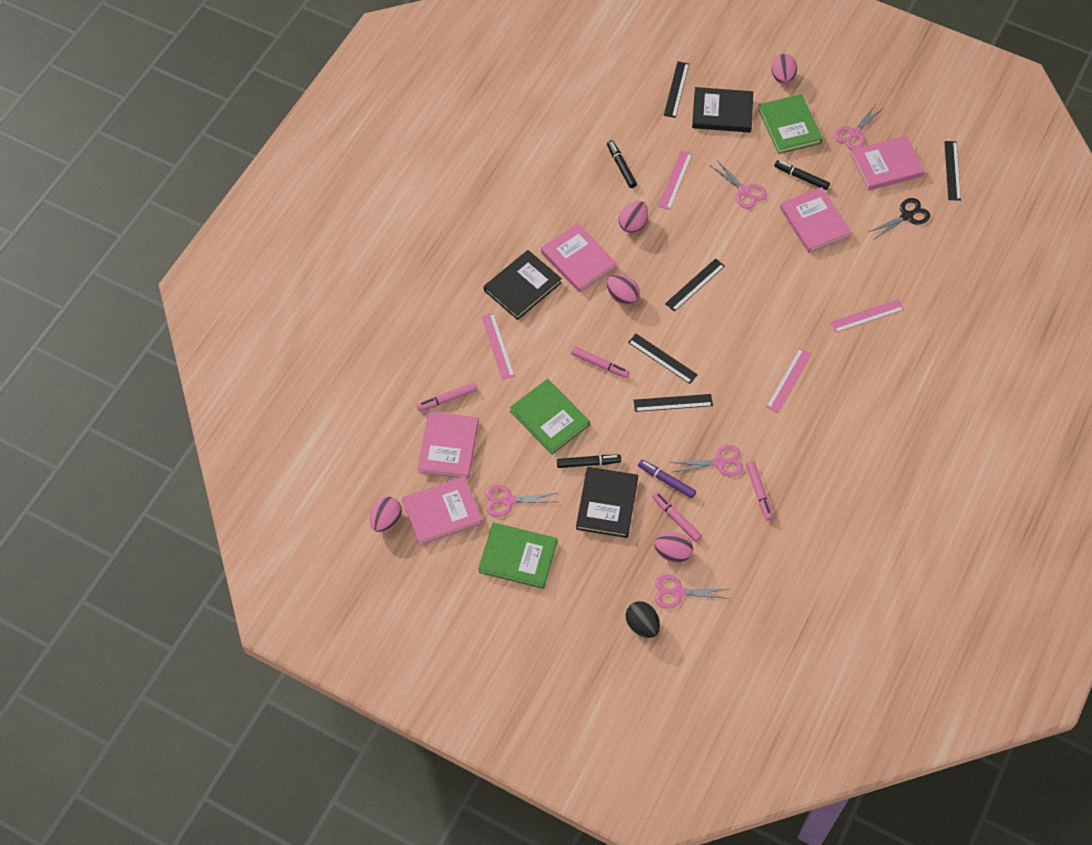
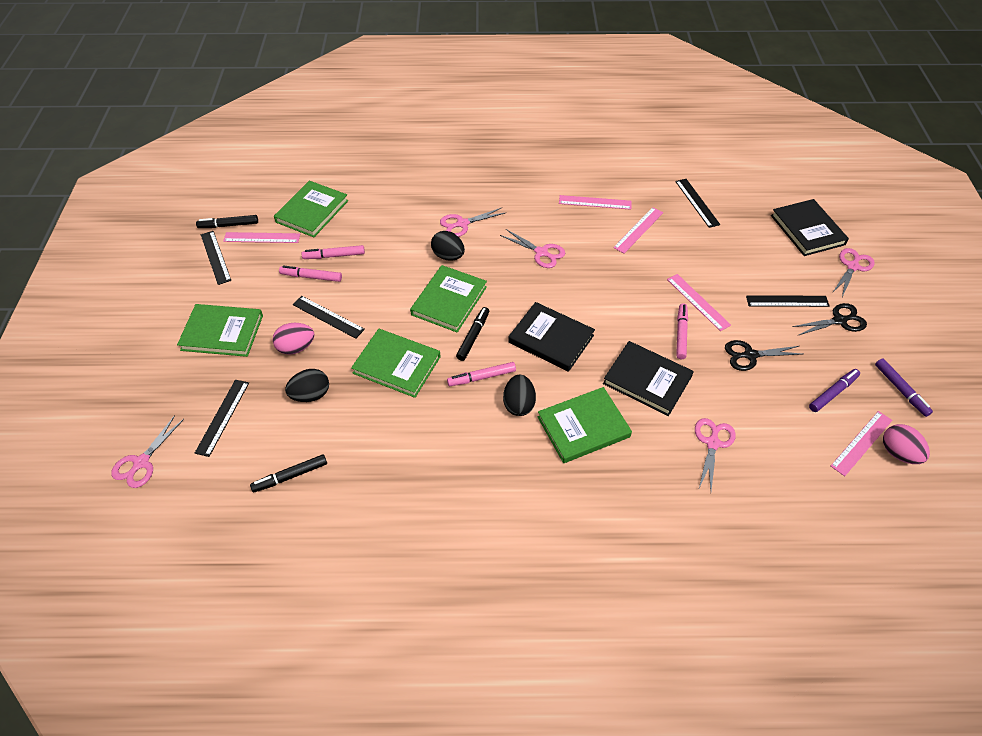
black egg: [626,601,660,638] = 1 -> [285,369,329,402] [431,231,465,261] [503,374,536,416] = 3
black scissors: [869,198,930,239] = 1 -> [725,340,802,371] [792,303,867,336] = 2
green book: [478,522,557,589] [510,379,590,455] [758,94,823,154] = 3 -> [177,304,263,357] [274,181,348,237] [351,329,441,398] [410,265,487,332] [538,387,632,463] = 5
pink book: [402,476,482,546] [417,412,479,479] [541,223,617,293] [780,187,852,253] [851,136,925,191] = 5 -> none = 0
pink egg: [370,496,402,533] [606,274,640,305] [619,201,648,233] [654,532,693,563] [771,54,797,84] = 5 -> [273,323,314,355] [883,424,930,464] = 2
pink ruler: [481,313,515,380] [658,151,692,210] [766,348,811,413] [830,299,904,333] = 4 -> [223,232,300,243] [559,195,631,210] [613,207,663,253] [667,274,731,331] [831,411,892,476] = 5
purple marker: [638,460,696,498] = 1 -> [809,369,860,412] [875,358,933,417] = 2

